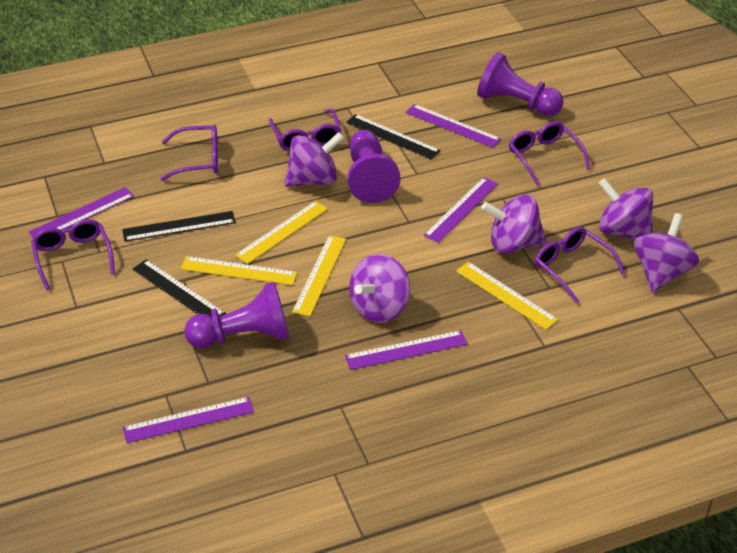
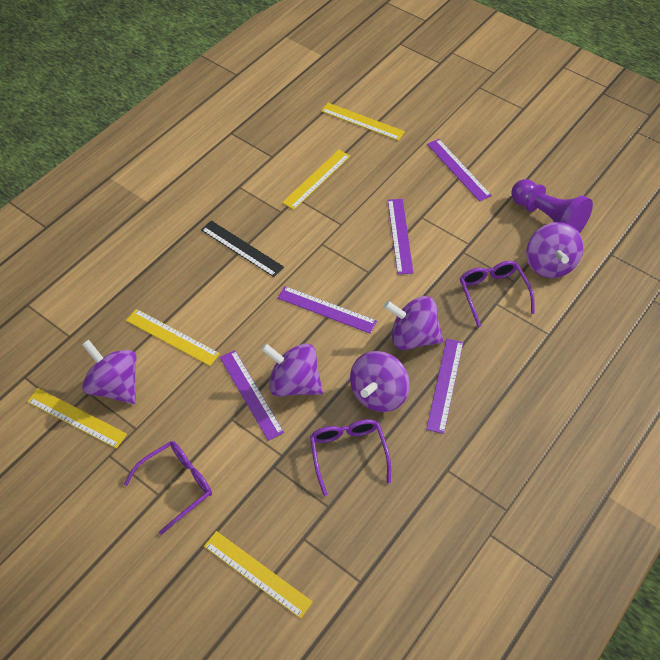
black ruler: [122,211,236,242] [132,259,226,317] [346,114,441,160] = 3 -> [201,220,284,277] = 1
purple glasses: [31,219,115,291] [160,125,218,181] [269,109,341,151] [509,121,590,186] [535,227,625,304] = 5 -> [124,441,212,535] [310,419,391,496] [460,261,535,327] = 3
purple pawn: [184,282,289,348] [347,130,400,203] [477,52,563,116] = 3 -> [511,179,593,234] = 1
yellow ruler: [181,256,297,285] [235,201,328,264] [292,235,346,316] [456,262,558,330] = 4 -> [27,388,127,449] [126,309,220,366] [204,531,313,619] [282,150,350,210] [321,103,405,141] = 5

